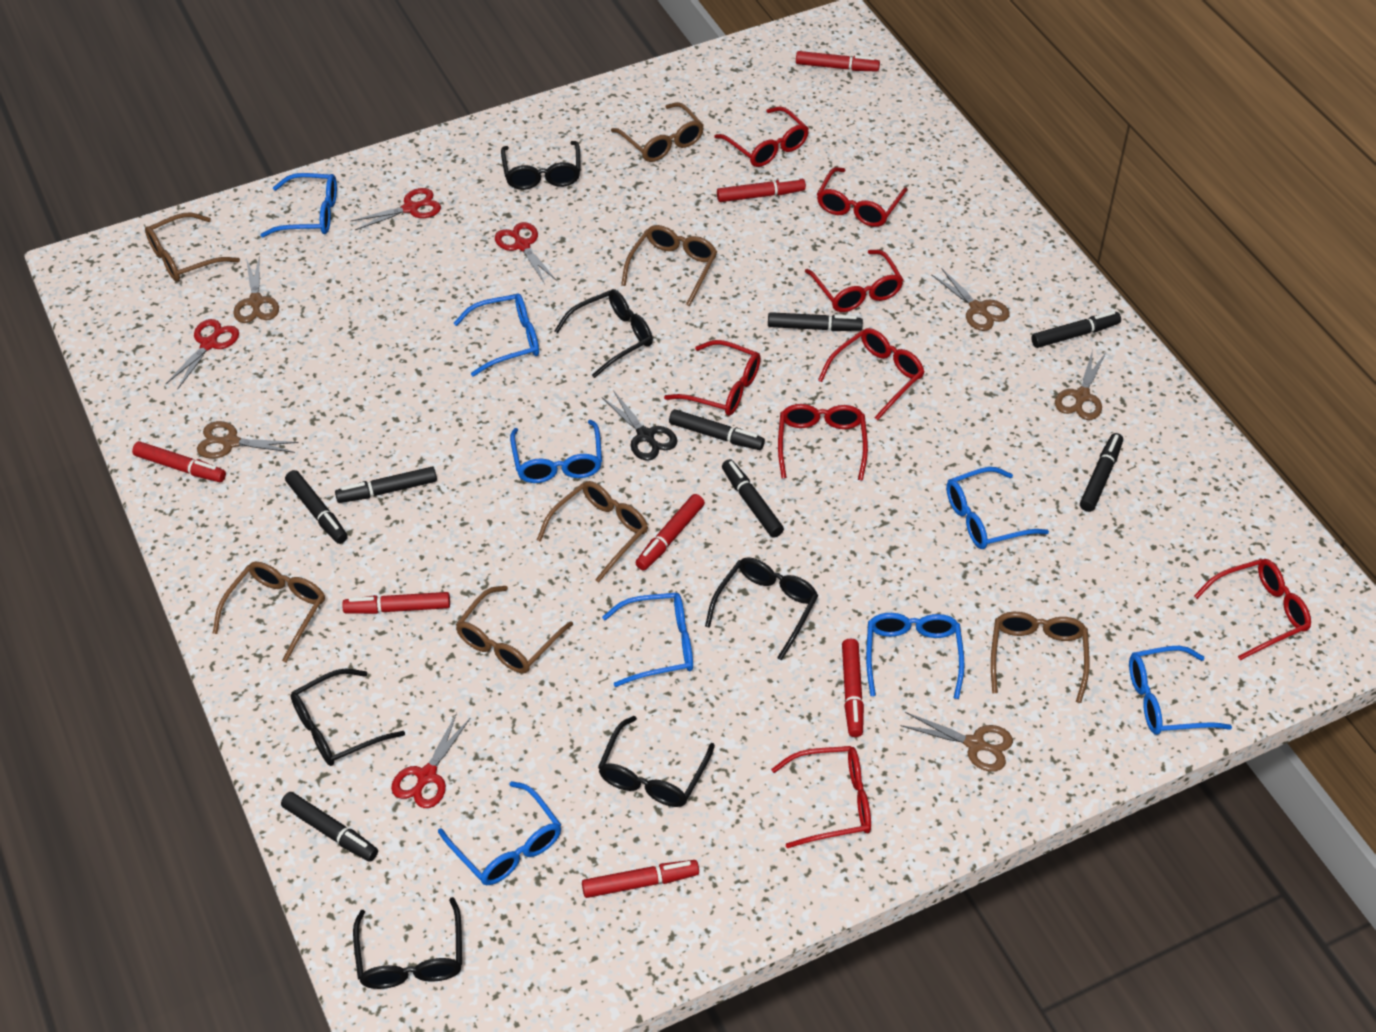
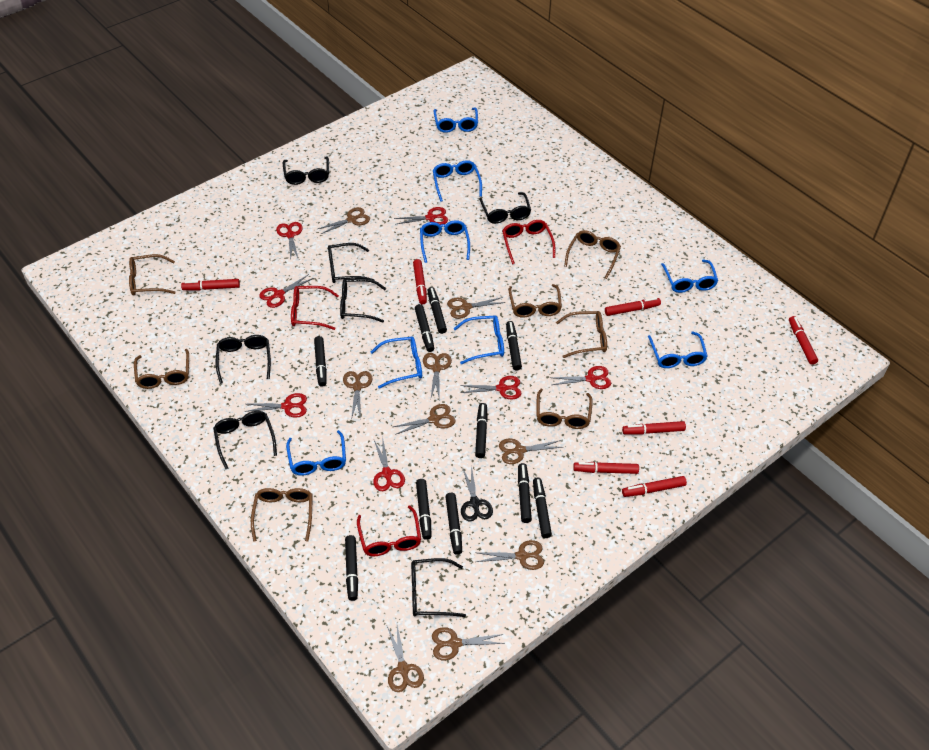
black glasses: [290,668,405,766] [353,897,462,989] [501,141,581,190] [554,289,653,378] [598,716,715,807] [705,558,818,661] = 6 -> [213,411,277,469] [216,335,271,384] [283,157,329,185] [328,243,374,283] [340,279,386,323] [411,558,466,617] [479,192,531,224] = 7
black marker: [281,792,378,862] [285,470,348,544] [335,467,437,503] [669,409,765,450] [722,459,784,538] [768,312,863,331] [1031,311,1121,348] [1080,433,1123,512] = 8 -> [314,336,327,387] [345,535,358,601] [415,304,434,352] [416,479,432,540] [427,287,447,334] [445,493,462,555] [475,403,488,458] [506,321,522,371] [518,463,532,523] [533,477,552,538] = 10
brown scissors: [197,421,299,459] [233,258,279,323] [900,712,1013,772] [931,268,1010,331] [1055,350,1106,420] = 5 -> [318,207,370,234] [343,371,372,420] [387,625,424,692] [393,404,455,435] [423,353,452,397] [432,627,505,660] [447,297,505,319] [476,540,544,570] [499,439,562,464] = 9
red glasses: [664,340,761,416] [714,106,809,167] [771,746,871,848] [778,404,868,481] [805,250,903,312] [817,167,908,227] [818,328,924,420] [1194,559,1311,660] = 8 -> [291,286,339,330] [357,506,421,556] [502,220,555,264] = 3
red scissors: [166,319,239,389] [351,188,441,230] [391,713,471,808] [495,222,557,284] = 4 -> [244,393,307,418] [259,274,314,308] [276,222,303,260] [373,440,405,491] [394,207,448,225] [460,376,522,400] [551,366,611,389] = 7

